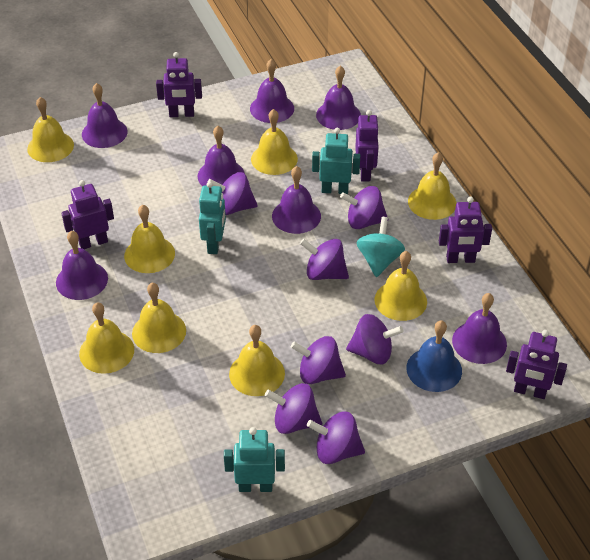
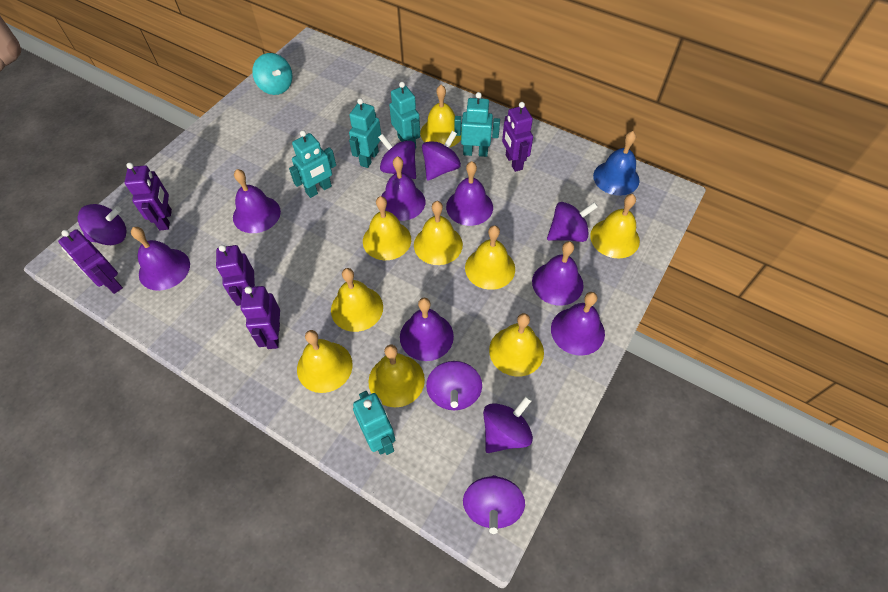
turquoise robot: [199,181,226,254] [224,427,285,492] [312,128,360,194] = 3 -> [289,130,336,198] [349,98,381,168] [353,391,395,455] [389,82,420,149] [454,92,500,157] = 5
yellow bell: [27,97,74,162] [79,303,134,374] [124,205,175,273] [132,283,186,353] [229,325,285,396] [251,109,298,175] [374,251,427,321] [408,152,456,220] = 8 -> [297,330,353,393] [331,268,383,332] [363,196,411,260] [369,345,425,407] [414,201,463,265] [420,85,461,148] [465,225,515,290] [489,313,544,377] [590,194,640,258] = 9

